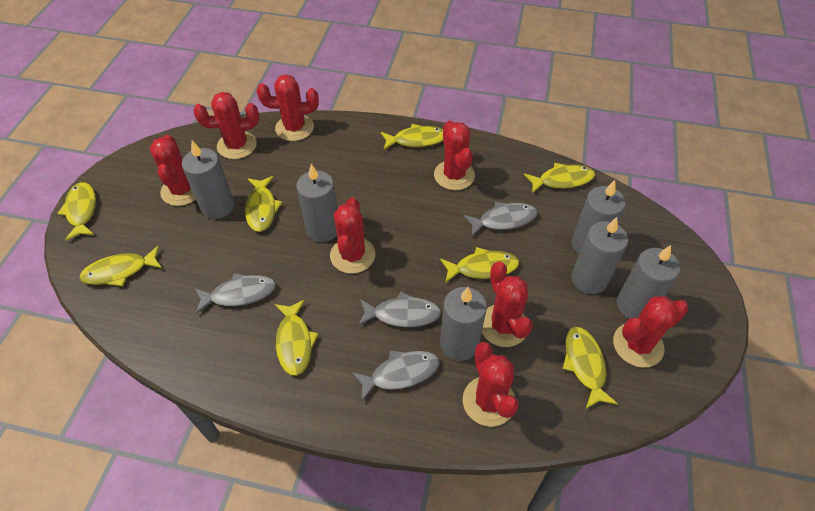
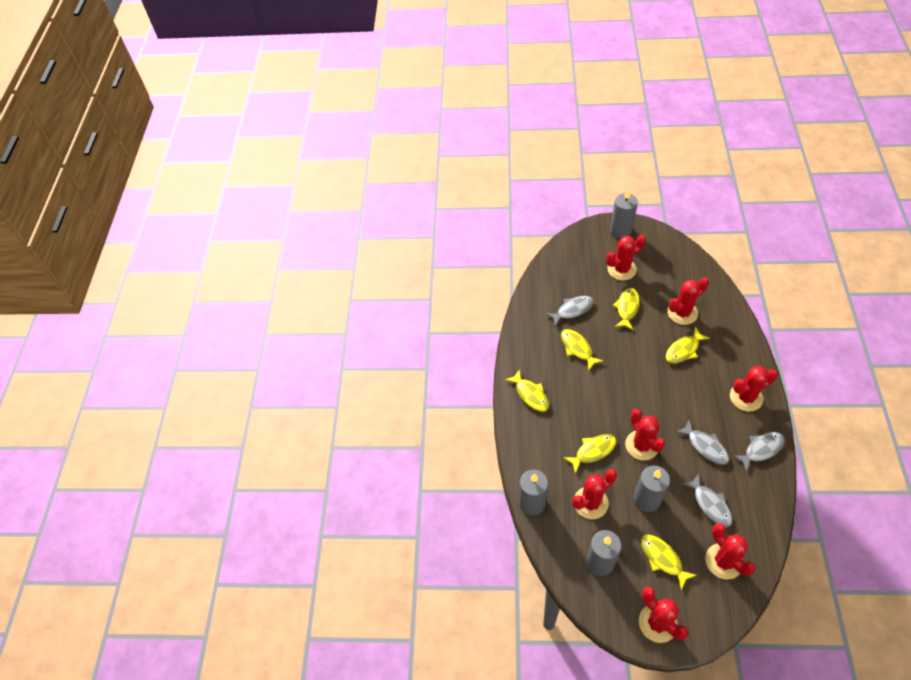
grey candle: [182,141,234,219] [296,164,338,242] [440,287,487,361] [572,180,626,254] [572,217,628,294] [617,245,680,318] = 6 -> [519,470,548,515] [586,530,622,576] [610,189,638,238] [634,466,670,512] = 4
red cactus: [150,135,196,206] [193,92,259,159] [257,74,319,141] [330,198,375,274] [434,121,475,190] [463,342,519,427] [482,261,533,347] [613,296,688,368] = 8 -> [572,469,617,519] [606,235,646,280] [625,409,665,460] [639,587,689,643] [667,277,709,325] [705,523,756,580] [730,366,778,411] = 7
yellow fish: [57,182,96,241] [79,246,162,286] [245,176,282,232] [275,300,318,376] [381,124,443,150] [440,247,519,283] [524,163,595,193] [563,327,618,409] = 8 -> [505,369,549,412] [561,329,603,370] [563,434,616,474] [613,288,639,330] [641,534,697,590] [666,327,710,363] = 6

